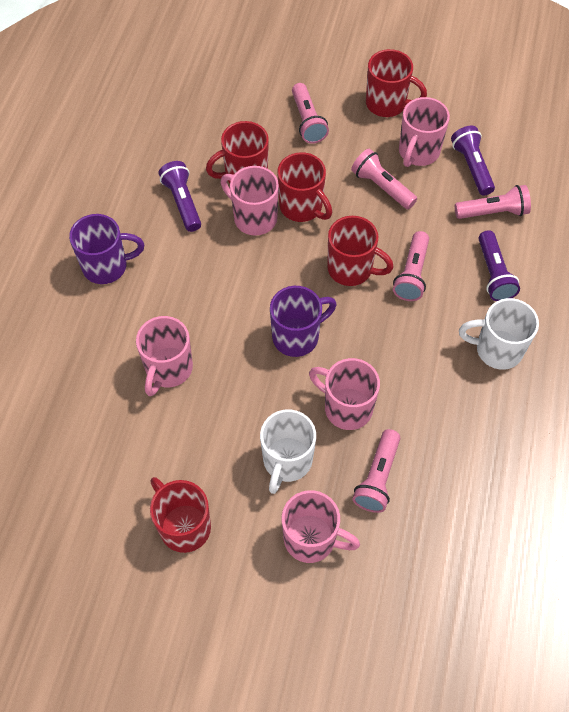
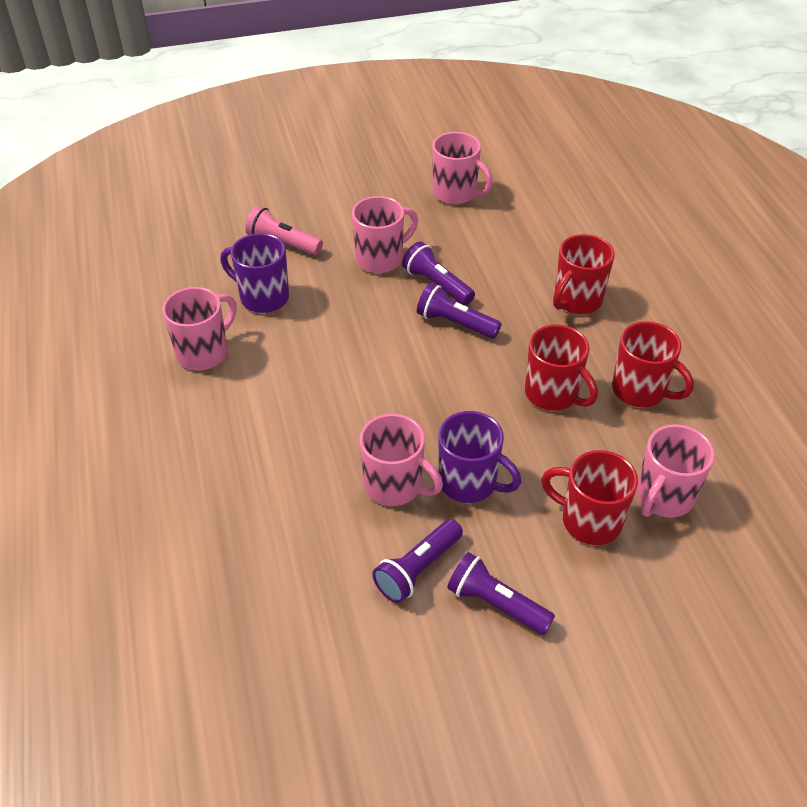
pink flashlight: [292,83,329,144] [351,149,417,209] [353,429,400,513] [393,231,429,301] [455,185,531,219] = 5 -> [245,206,323,255] = 1
purple flashlight: [159,161,201,232] [451,126,495,196] [478,230,520,301] = 3 -> [372,519,463,603] [402,242,475,306] [417,283,502,339] [447,552,555,635] = 4
red mug: [150,477,211,553] [206,121,269,183] [277,152,332,222] [327,216,394,286] [366,49,427,117] = 5 -> [525,325,598,411] [541,450,638,545] [553,234,614,314] [612,321,694,407] = 4
white mug: [260,410,316,494] [459,298,539,370] = 2 -> none = 0

